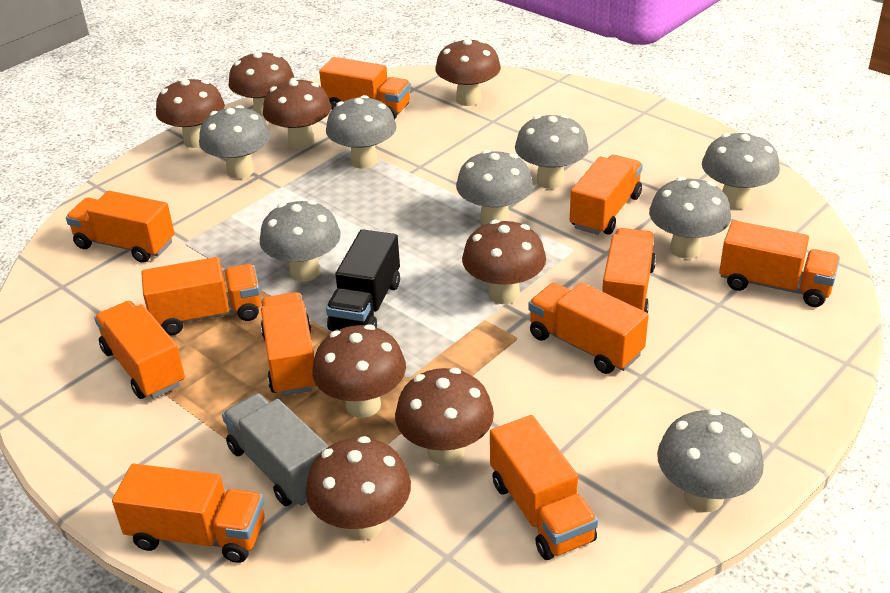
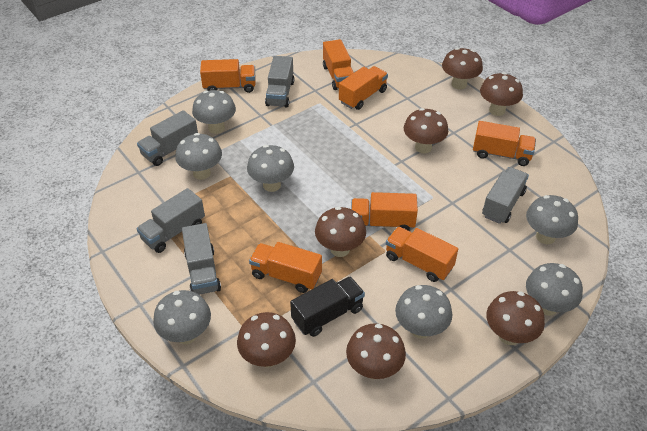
brown mushroom: [156,78,225,148] [229,51,294,119] [263,78,331,149] [306,436,411,541] [312,324,406,418] [395,368,494,465] [435,39,501,106] [462,220,546,304] = 8 -> [237,312,296,368] [315,207,366,257] [346,323,406,379] [404,108,448,153] [442,48,483,90] [480,72,523,116] [486,291,545,345] = 7
grey mushroom: [199,105,271,179] [260,200,341,282] [326,95,397,169] [456,150,533,225] [515,114,589,189] [649,177,731,259] [657,409,764,512] [702,133,780,209] = 8 -> [153,290,211,344] [175,133,222,180] [192,90,236,134] [247,145,294,192] [395,285,453,339] [526,195,578,244] [526,263,583,316] = 7
grey truck: [222,393,329,506] = 1 -> [137,110,198,166] [137,188,205,253] [182,223,221,295] [265,56,294,108] [482,167,529,224] = 5
orange truck: [66,191,175,263] [94,301,185,399] [112,464,265,563] [141,257,261,335] [261,292,316,396] [319,57,411,119] [490,415,598,560] [528,282,649,374] [570,155,643,235] [602,228,656,313] [719,220,840,307] = 11 -> [200,59,256,93] [249,242,322,293] [323,39,354,90] [339,66,388,110] [351,192,418,231] [386,226,458,282] [473,121,536,166] = 7

